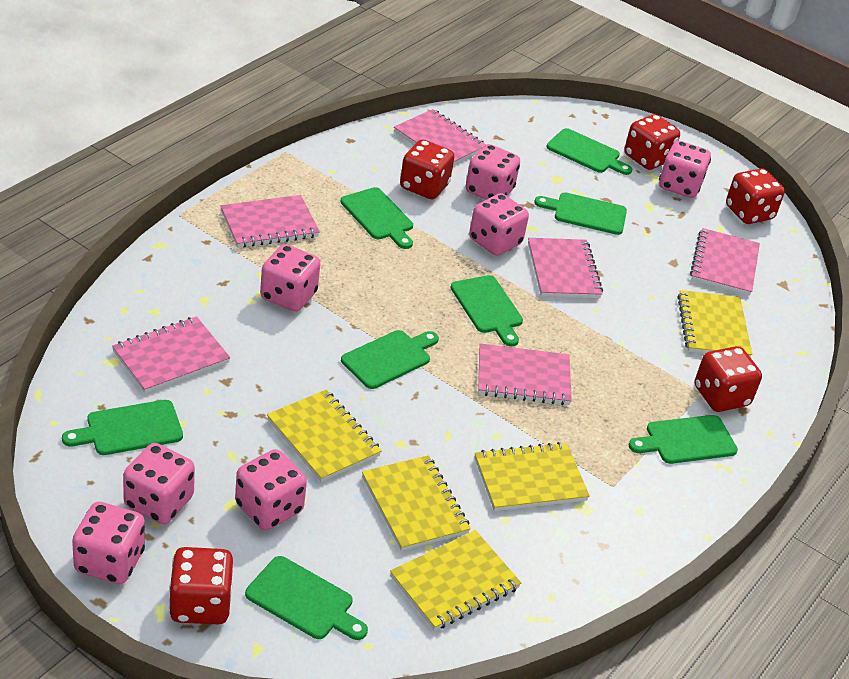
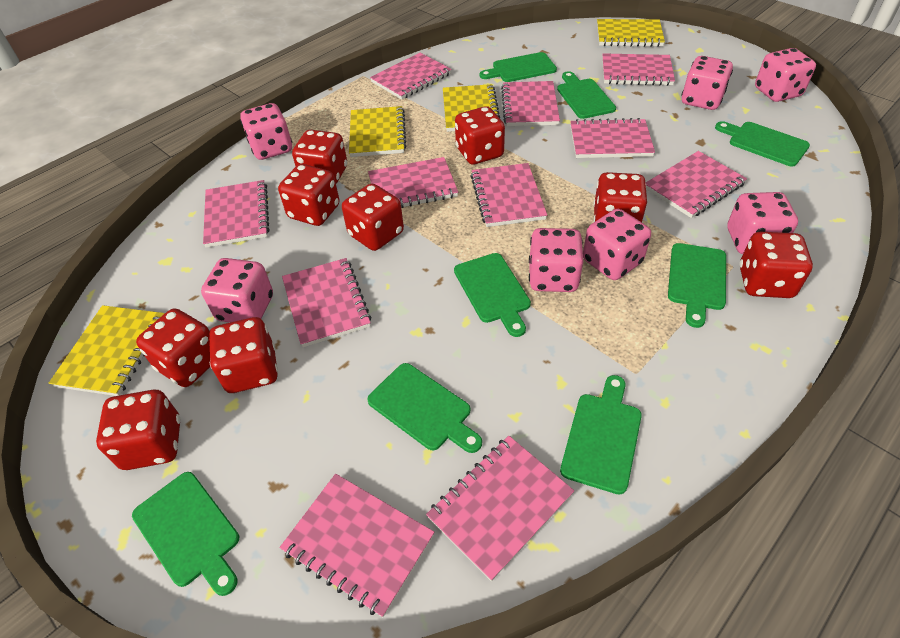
pink notebook: [112,316,230,393] [221,195,320,248] [394,109,486,165] [478,343,572,405] [528,238,603,298] [690,228,760,296] = 6 -> [203,180,269,248] [280,474,434,617] [282,258,371,347] [368,157,458,208] [370,53,452,100] [426,436,574,581] [470,163,547,227] [501,81,560,126] [570,118,655,158] [602,53,675,86] [646,151,747,218] = 11
red dice: [169,547,233,624] [400,140,455,199] [624,114,680,170] [695,346,762,412] [726,168,785,224] = 5 -> [96,389,180,470] [136,308,210,387] [209,317,278,393] [278,164,340,226] [292,130,347,184] [342,184,404,251] [455,106,505,165] [594,172,647,223] [739,232,813,298] = 9
yellow notebook: [267,390,382,482] [362,455,471,551] [390,530,521,631] [475,442,590,511] [677,290,752,357] = 5 -> [49,305,165,396] [349,106,406,157] [443,84,500,132] [597,19,665,47] = 4

